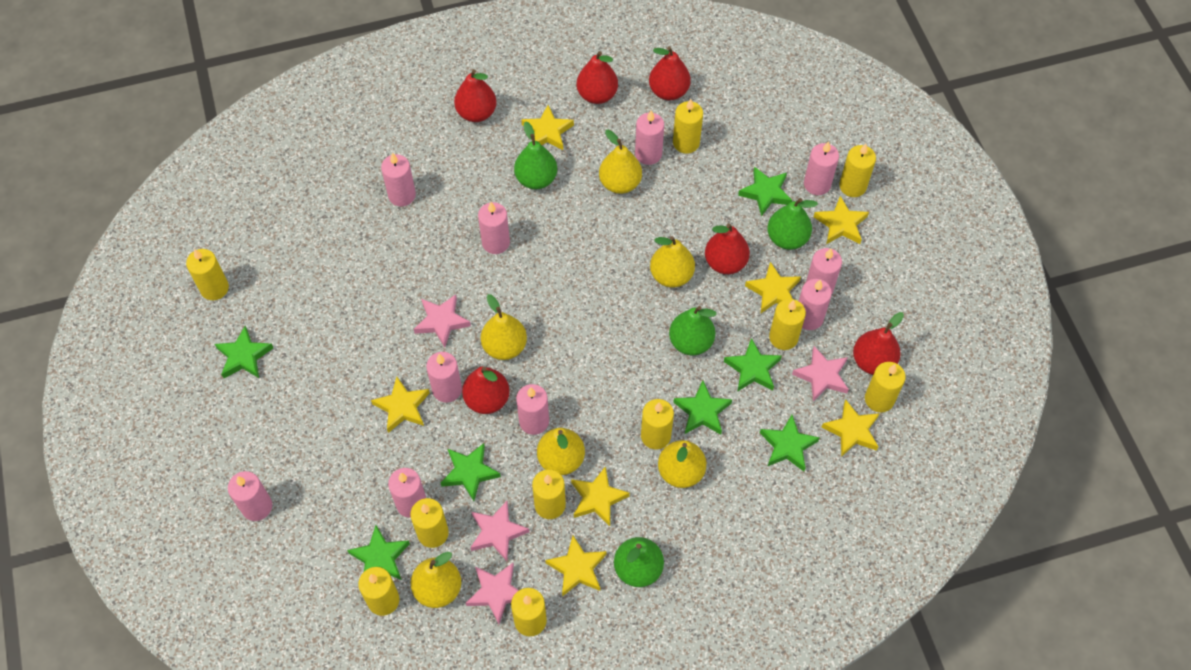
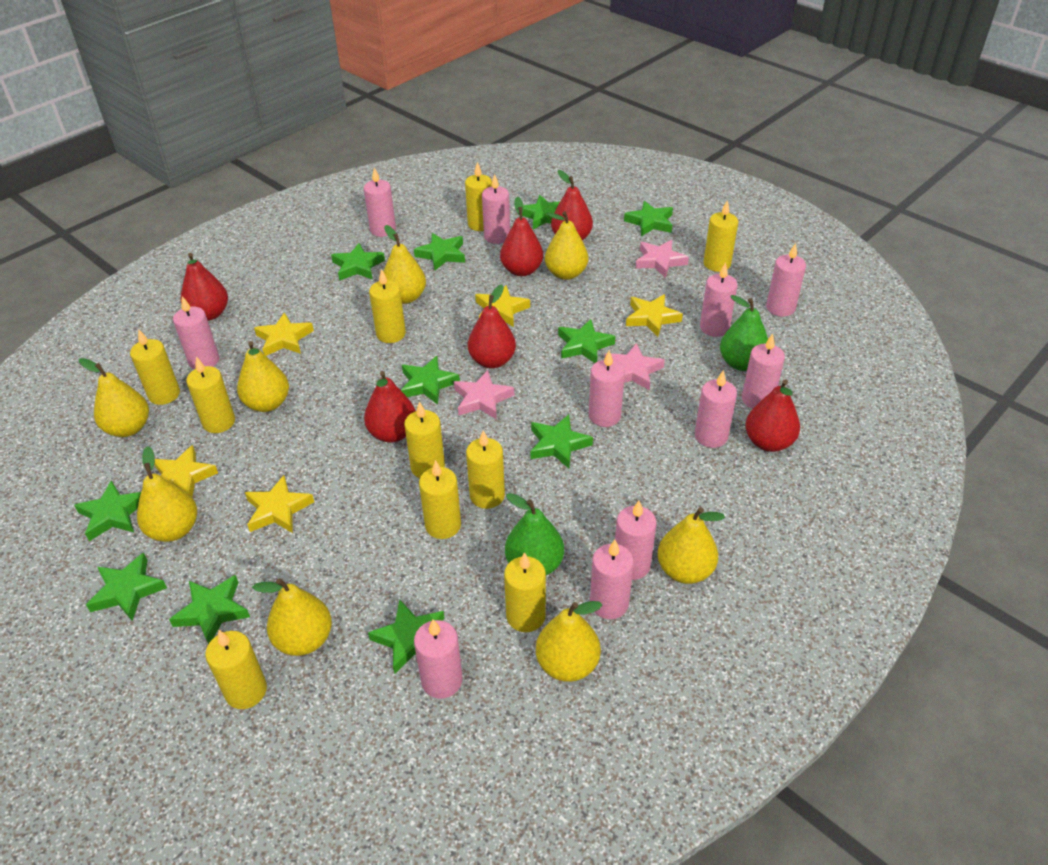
green pear: [514,121,557,189] [614,537,664,587] [669,306,717,356] [767,198,818,250] = 4 -> [505,493,564,575] [720,295,768,371] = 2
green star: [215,326,273,378] [347,525,410,580] [441,443,501,501] [673,380,732,435] [724,338,782,392] [738,167,792,217] [760,415,820,471] = 7 -> [74,480,141,541] [86,553,167,621] [169,575,250,644] [331,243,385,281] [368,599,444,674] [401,356,460,405] [414,233,465,270] [518,195,560,229] [530,415,593,468] [558,319,615,363] [624,201,673,236] = 11
pink candle: [228,471,272,521] [381,153,416,207] [388,468,426,518] [426,352,462,403] [478,202,510,254] [516,384,549,435] [635,110,664,165] [799,279,832,330] [804,141,839,195] [806,248,842,293] = 10 -> [173,296,219,370] [364,168,396,237] [414,619,463,699] [482,174,510,244] [589,350,625,427] [590,540,634,619] [615,501,657,580] [695,370,737,448] [700,262,738,337] [742,333,785,409] [766,243,806,316] = 11
pink star: [414,294,471,347] [466,563,519,624] [470,501,529,561] [792,346,849,402] = 4 -> [454,370,514,419] [604,343,665,390] [635,240,689,278] = 3
yellow pear: [411,552,461,608] [481,294,527,360] [537,428,585,475] [599,130,642,194] [650,236,695,287] [658,440,706,488] = 6 -> [79,358,149,437] [137,446,197,542] [237,341,289,412] [252,578,332,656] [383,225,426,304] [536,601,602,682] [545,211,588,280] [657,507,725,584] = 8
yellow star: [371,377,430,433] [521,105,574,150] [545,535,607,597] [571,466,630,526] [745,262,801,313] [814,196,869,244] [821,400,880,457] = 7 -> [154,445,218,497] [245,475,314,533] [254,312,314,356] [475,285,530,327] [626,294,683,337] = 5

